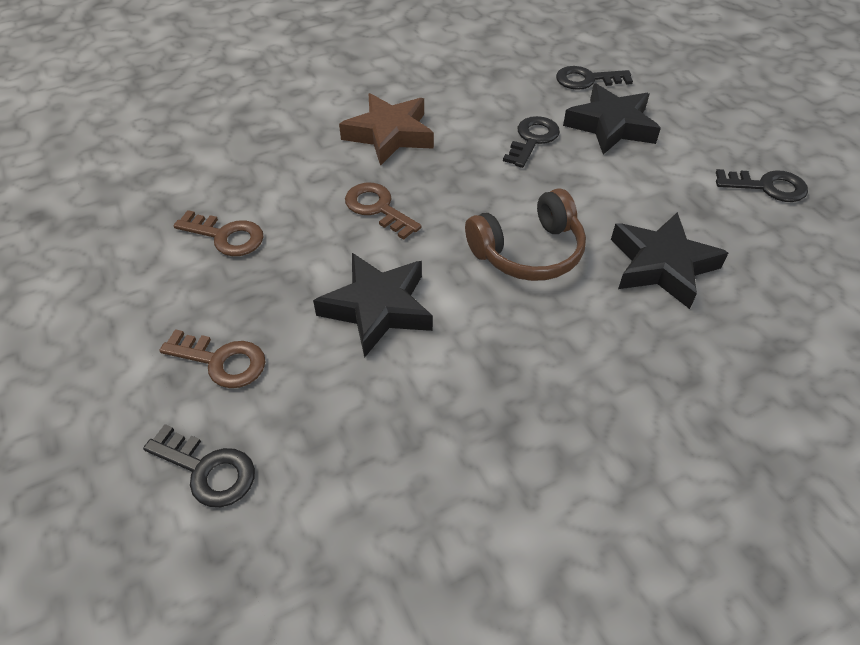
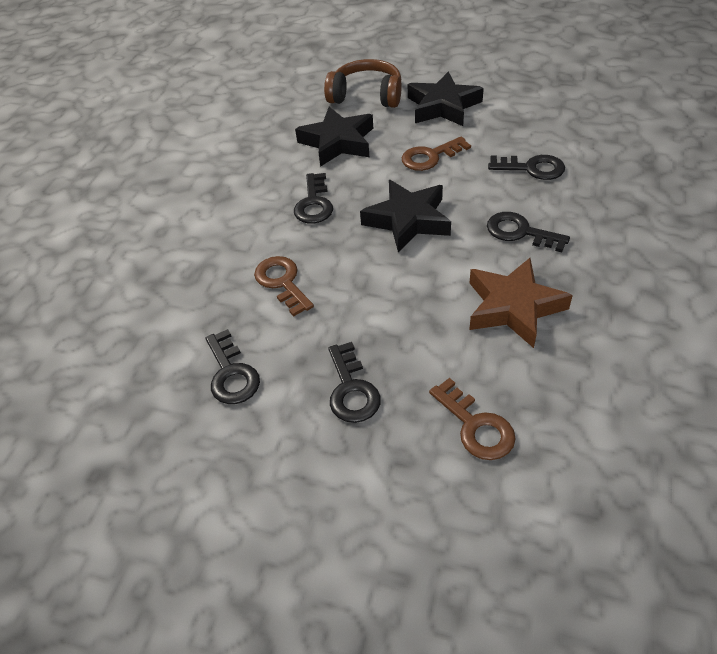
black key: [143,424,255,507] [503,116,560,168] [556,66,633,90] [716,169,808,202] = 4 -> [206,329,260,404] [294,173,333,223] [328,342,381,423] [487,212,570,252] [488,155,565,180] = 5

